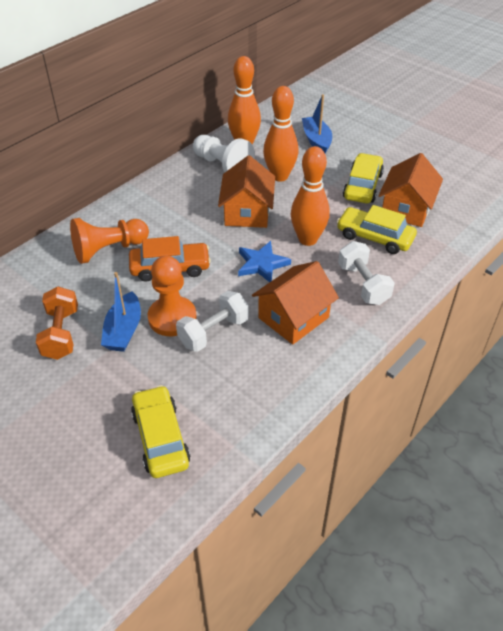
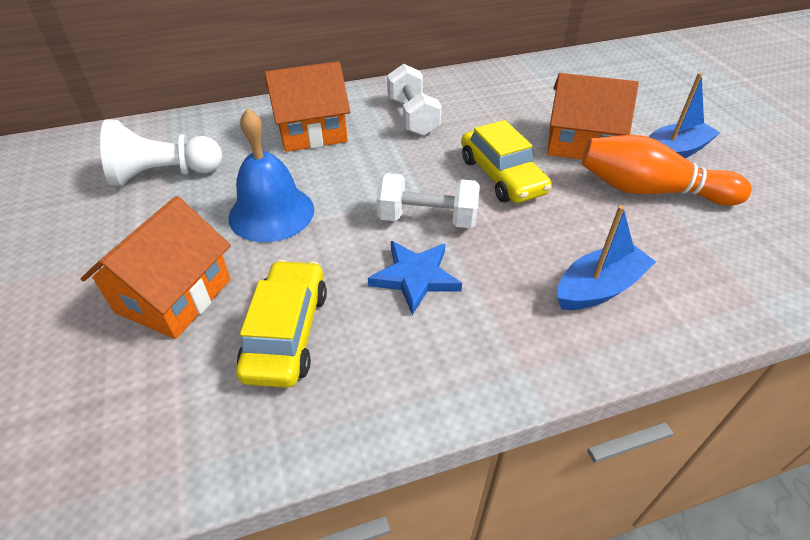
blue bell: none = 0 -> [228,108,314,242] = 1
orange bowling pin: [228,56,261,145] [263,86,299,182] [291,146,330,246] = 3 -> [581,135,752,206] = 1
orange car: [129,236,211,282] = 1 -> none = 0
orange dumbbell: [36,286,78,360] = 1 -> none = 0
orange pawn: [70,218,149,264] [147,256,197,336] = 2 -> none = 0
yellow car: [131,385,190,478] [337,205,417,254] [343,153,384,203] = 3 -> [236,260,327,388] [461,120,552,203] = 2

